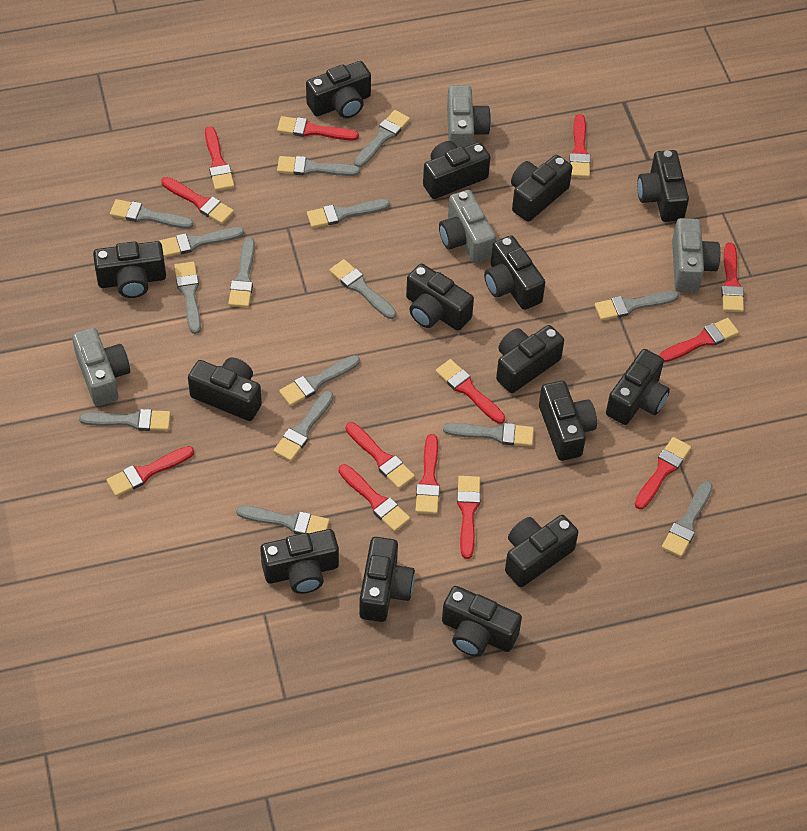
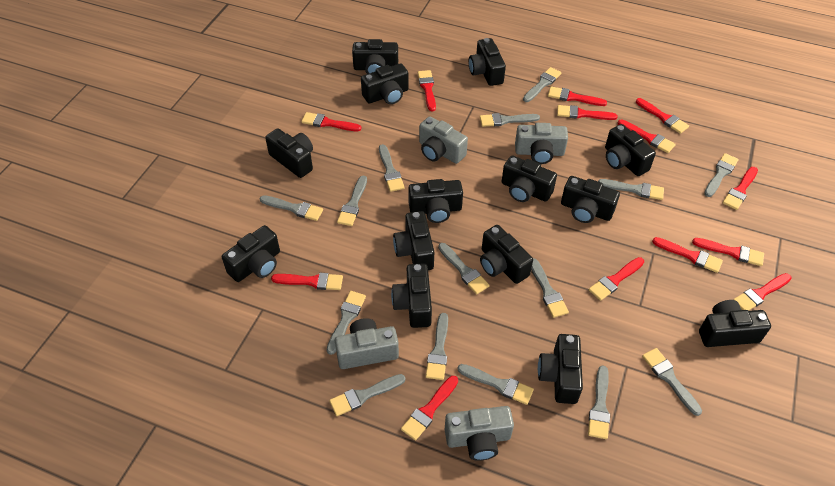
black camera: [93,241,166,298] [188,357,262,421] [260,529,339,594] [306,61,371,118] [359,537,415,622] [406,264,474,331] [423,141,490,199] [442,586,522,657] [484,235,545,310] [496,325,564,393] [505,515,578,587] [511,155,572,222] [539,381,597,461] [606,349,670,425] [637,150,689,222] = 15 -> [222,225,280,282] [265,128,313,178] [352,39,398,74] [361,63,409,104] [391,263,432,328] [393,211,434,270] [408,179,463,223] [468,38,506,86] [480,225,533,284] [502,155,557,202] [538,334,583,404] [561,176,620,223] [605,124,656,176] [699,300,771,347] = 14

